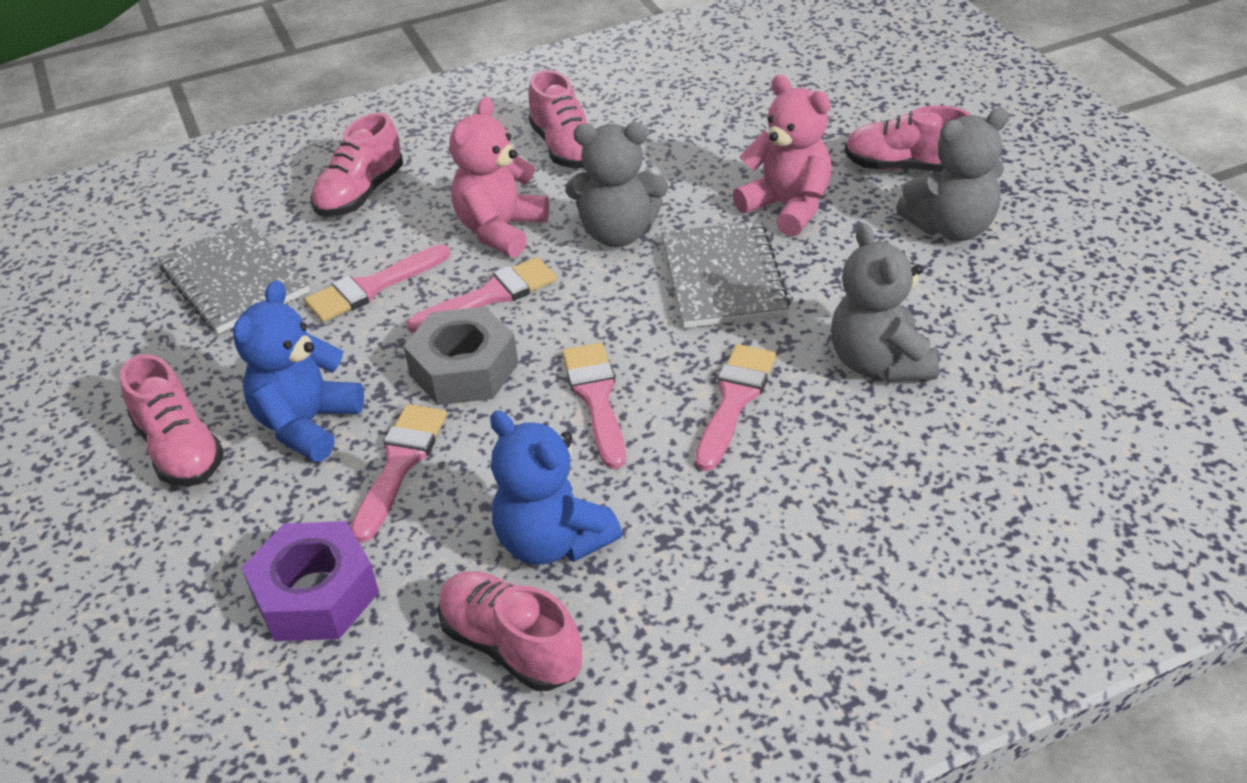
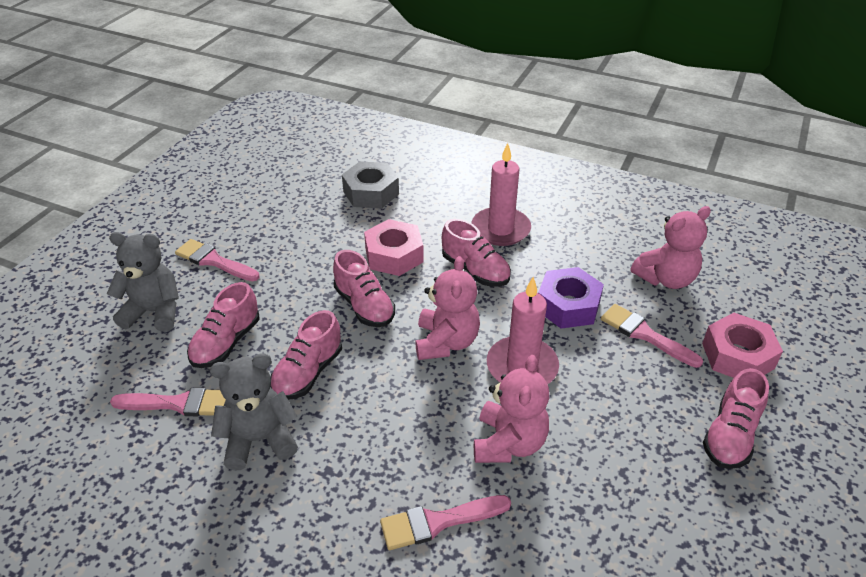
blue teddy bear: [233,280,364,462] [490,410,622,565] = 2 -> none = 0
grey notebook: [158,220,310,334] [662,221,791,328] = 2 -> none = 0
grey teddy bear: [565,123,668,247] [831,223,939,382] [896,108,1009,241] = 3 -> [107,232,179,332] [210,353,298,470] = 2
pink brush: [305,245,450,322] [351,404,447,543] [407,257,557,333] [562,343,626,469] [695,344,776,471] = 5 -> [110,388,226,416] [175,239,259,281] [380,495,511,550] [601,304,703,368] = 4
pink candle: none = 0 -> [472,143,531,246] [487,277,559,384] = 2
pink nut: none = 0 -> [364,219,424,276] [702,313,783,378] = 2
pink teddy bear: [449,97,549,257] [733,75,832,237] = 2 -> [415,256,480,360] [474,355,549,463] [631,206,711,289] = 3

